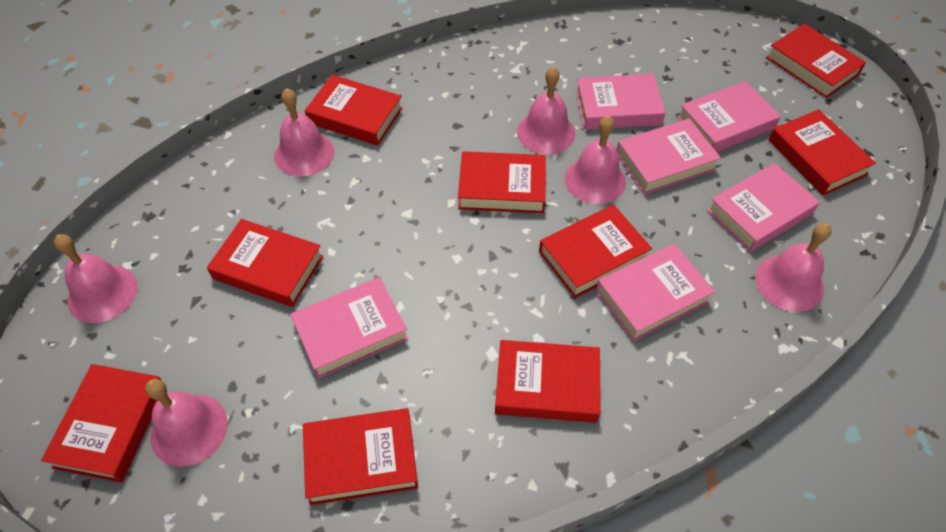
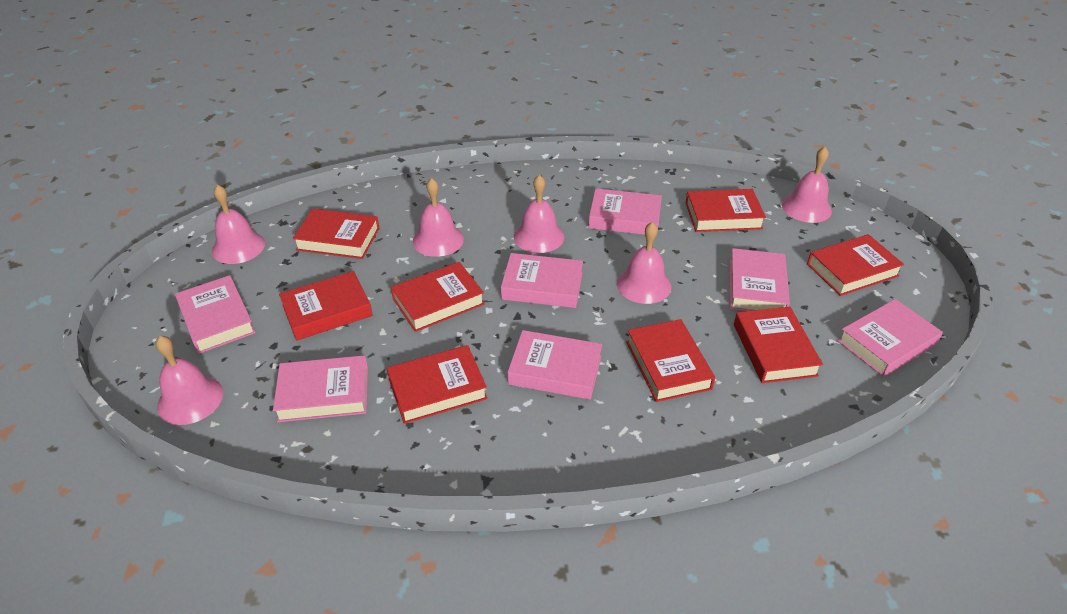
pink book: [290,277,408,379] [575,74,666,130] [596,244,715,341] [616,118,721,195] [677,81,781,152] [707,163,820,252] = 6 -> [175,275,256,354] [273,355,368,422] [501,253,583,308] [508,330,602,400] [588,188,662,236] [729,248,790,311] [837,299,943,377] = 7
red book: [41,364,166,483] [207,219,324,307] [303,408,418,505] [305,75,403,146] [458,151,546,213] [495,340,600,423] [539,205,652,298] [766,24,866,98] [769,109,876,195] = 9 -> [279,271,373,341] [293,209,379,259] [387,345,488,424] [391,262,484,332] [626,319,715,402] [686,189,766,232] [734,307,823,383] [807,234,904,296] = 8

